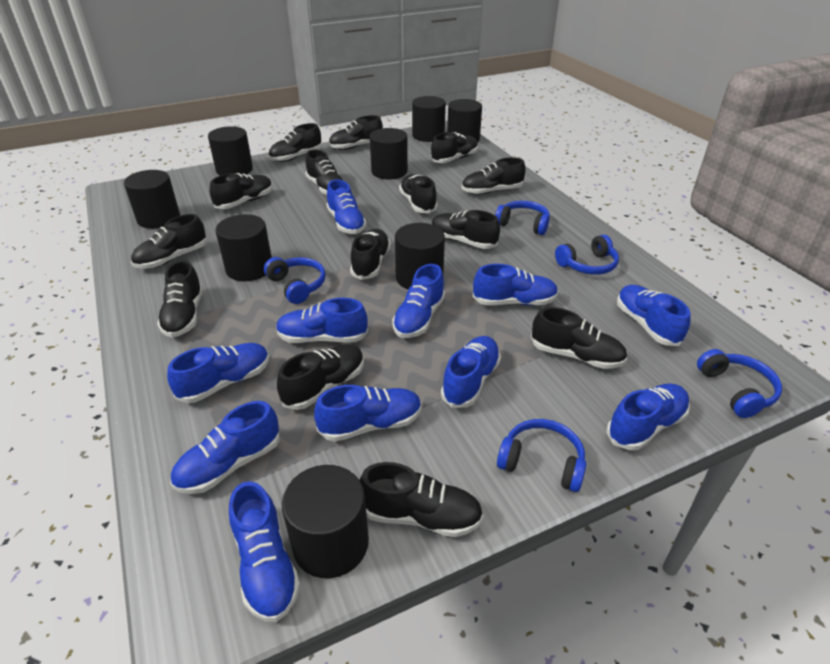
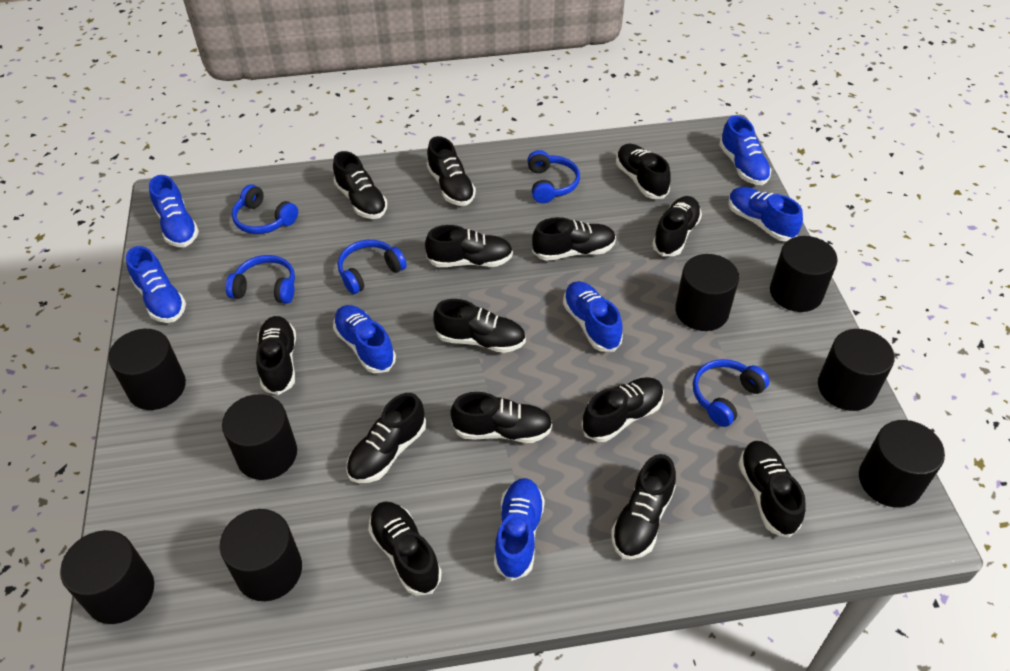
blue shoe: [167,343,269,403] [170,401,280,494] [229,481,300,622] [276,298,368,343] [314,385,422,442] [327,179,367,234] [392,264,445,338] [441,336,501,408] [473,264,558,306] [606,384,690,450] [617,285,691,346] = 11 -> [126,246,186,323] [149,175,199,247] [333,305,396,373] [494,478,545,581] [563,281,623,352] [719,116,772,185] [729,187,803,241] = 7

